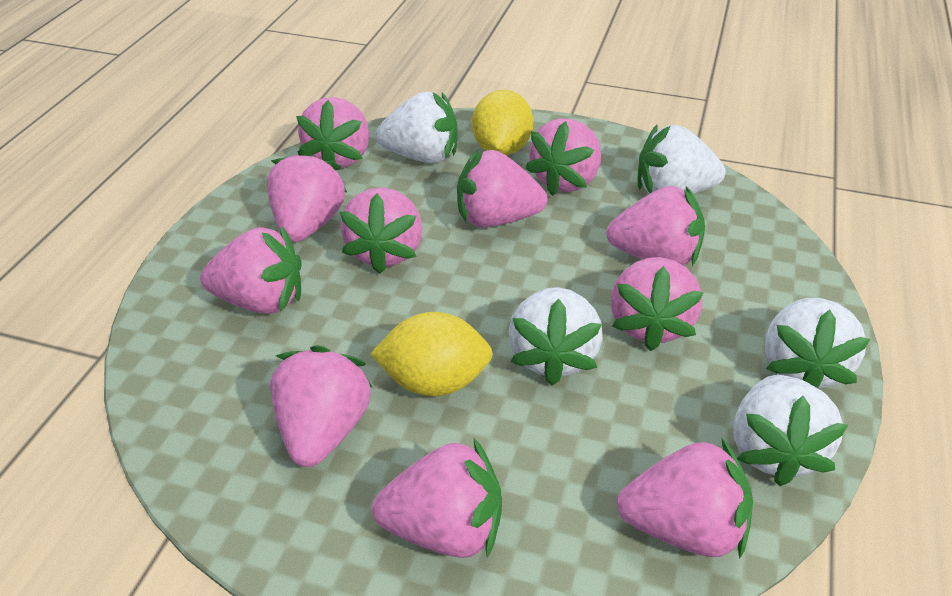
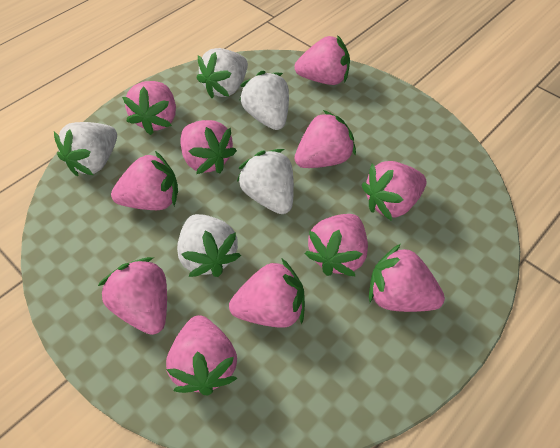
yellow lemon: [371,312,493,396] [472,90,533,155] = 2 -> none = 0

